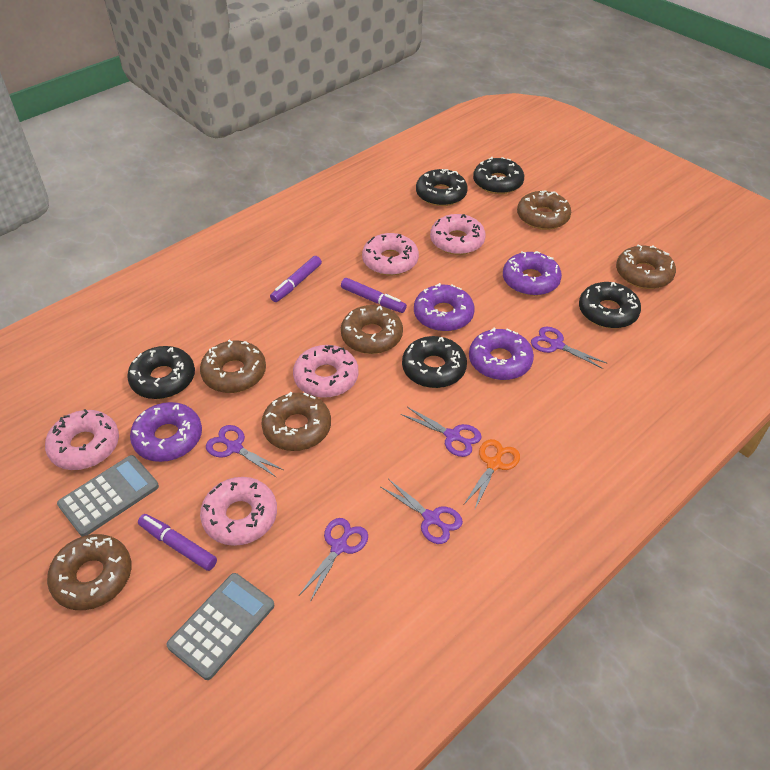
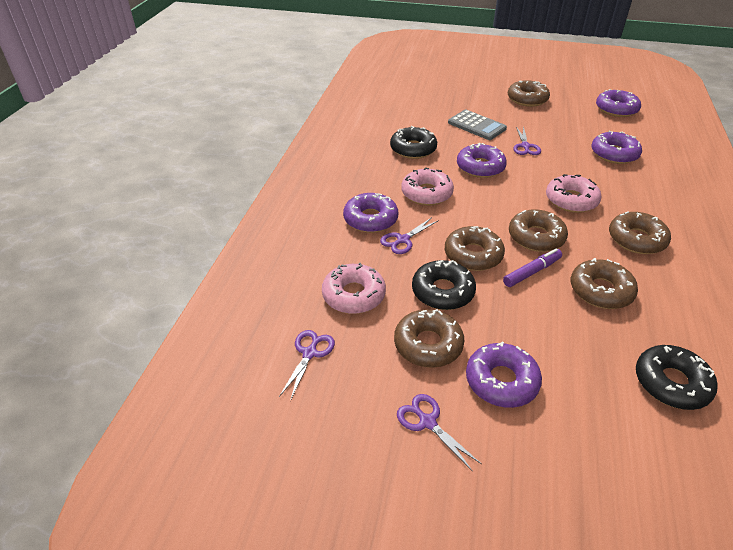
black donut: [127,346,195,399] [402,336,467,388] [416,169,468,206] [473,157,524,194] [579,282,641,329] = 5 -> [390,126,437,159] [412,260,476,310] [636,345,718,410] = 3
grey calculator: [57,455,159,536] [167,573,274,680] = 2 -> [448,110,507,140] = 1
orange scissors: [464,439,520,511] = 1 -> none = 0
pink donut: [45,409,119,470] [200,477,277,546] [293,345,359,398] [362,233,419,275] [430,214,486,255] = 5 -> [322,263,386,314] [401,167,454,205] [546,174,601,213] = 3
purple donut: [130,402,202,462] [414,283,475,332] [469,328,534,380] [503,251,562,296] = 4 -> [343,193,398,233] [457,143,507,178] [466,342,542,408] [592,131,642,164] [596,89,641,117] = 5
purple marker: [138,514,217,571] [270,256,322,302] [341,278,407,313] = 3 -> [503,248,562,287] = 1
purple scissors: [206,425,284,478] [299,518,368,602] [381,479,463,544] [401,407,482,457] [531,327,607,369] = 5 -> [279,330,335,401] [380,217,439,254] [397,394,481,472] [514,126,541,155] = 4

